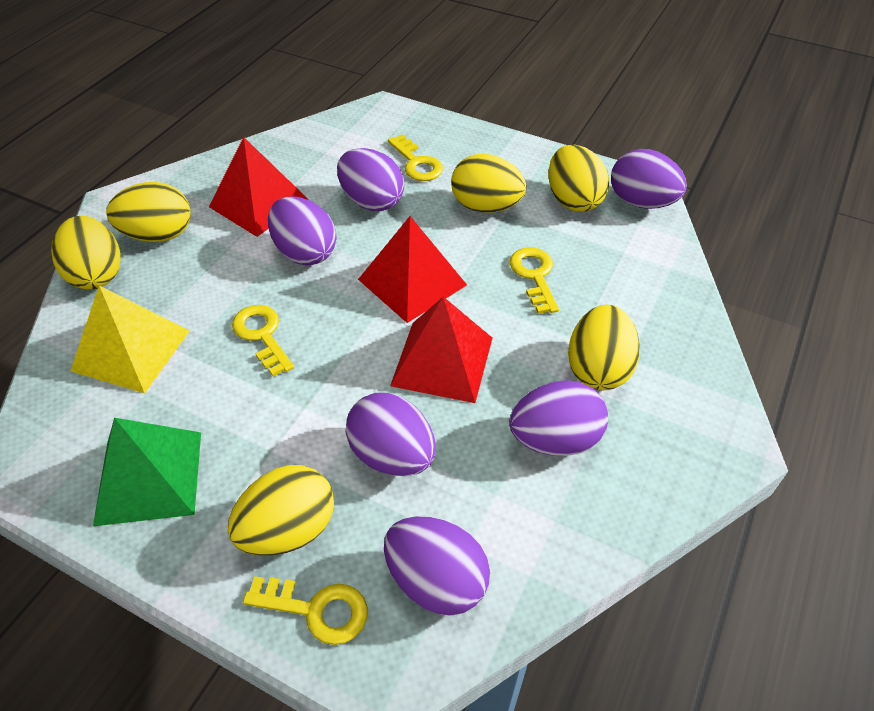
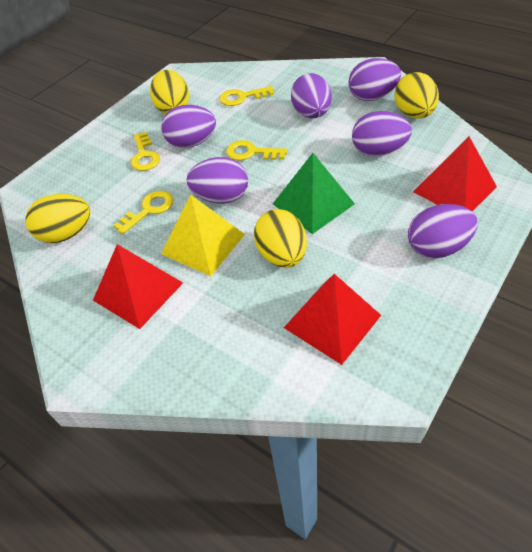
yellow egg: [51,216,121,289] [106,182,191,242] [228,465,334,556] [451,154,526,213] [548,145,609,212] [568,305,640,390] = 6 -> [25,194,91,243] [150,70,189,114] [254,209,307,268] [394,72,439,118] = 4

